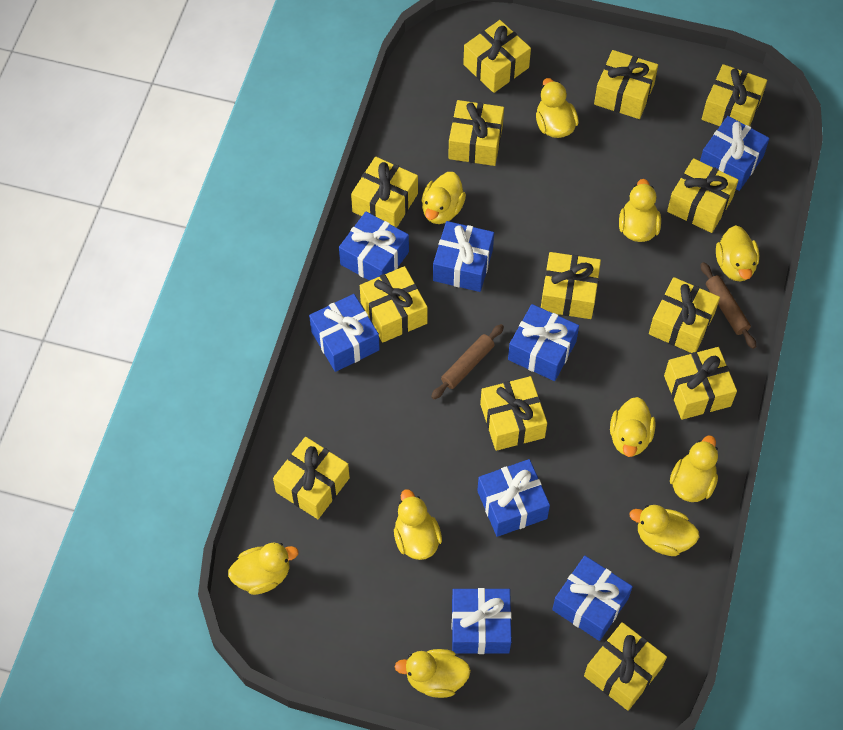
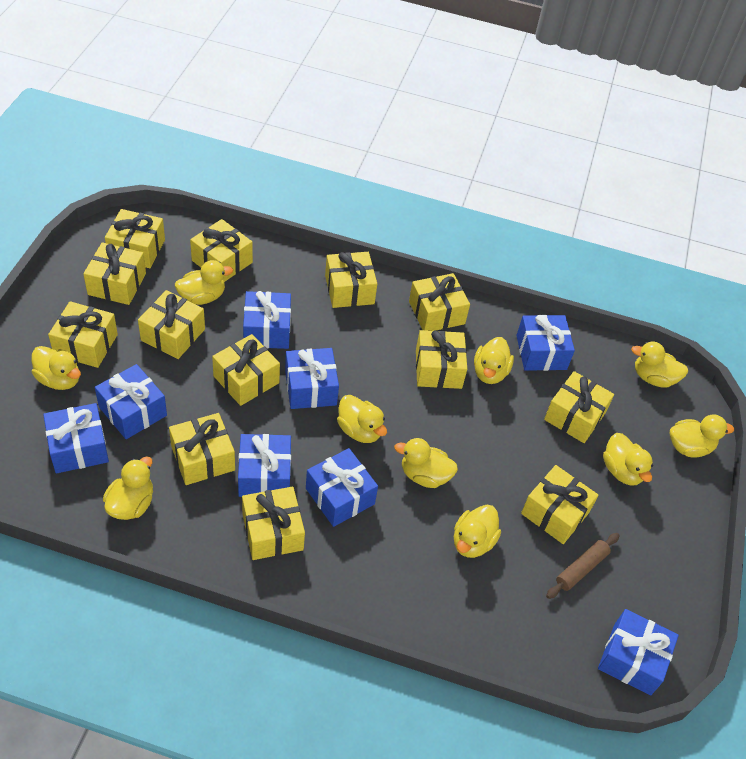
brown rolling pin: [431,324,504,399] [700,262,756,349] = 2 -> [546,533,620,599] = 1

